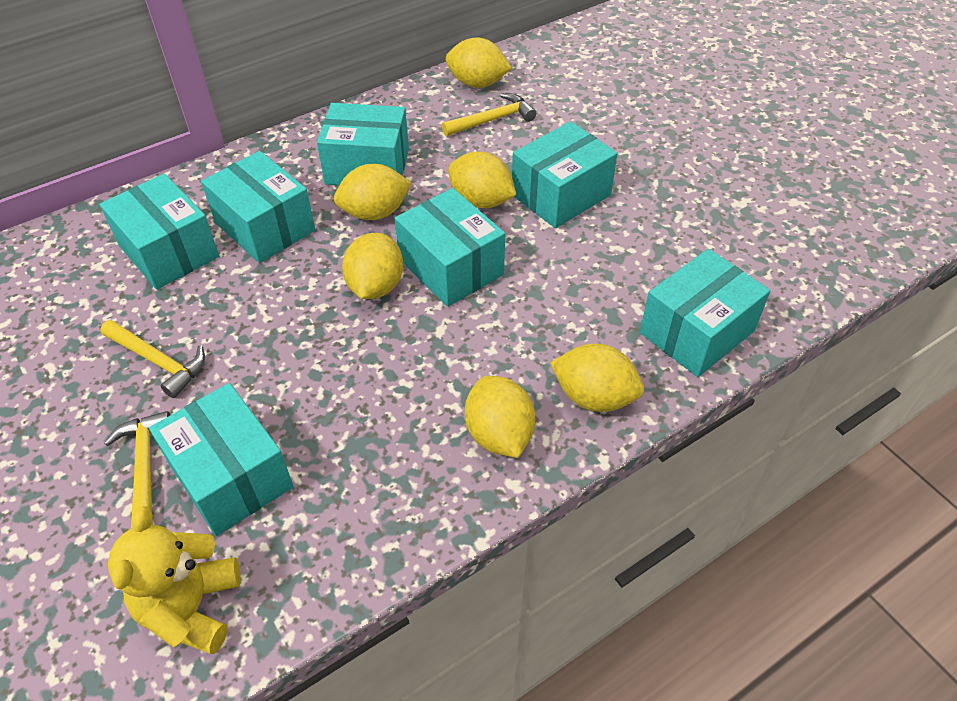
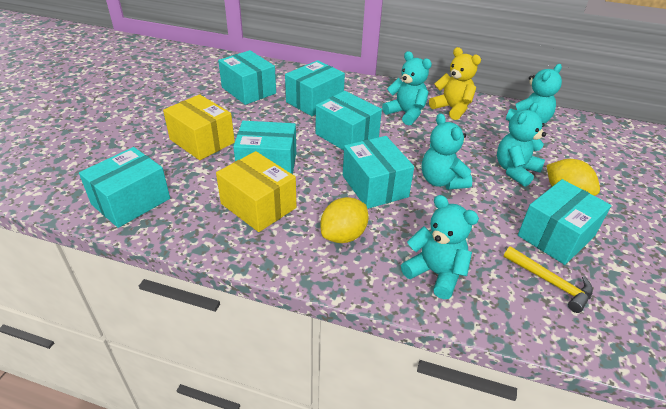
turquoise teddy bear: none = 0 -> [382,51,432,125] [401,195,479,299] [422,113,472,190] [497,102,546,187] [506,64,562,124] = 5
yellow box: none = 0 -> [163,94,235,160] [216,151,297,232] = 2
yellow hammer: [100,320,205,398] [104,411,170,528] [442,93,536,136] = 3 -> [504,246,593,313] = 1
yellow lemon: [334,164,412,220] [342,233,403,299] [445,37,512,88] [448,151,516,208] [465,376,535,458] [550,344,644,412] = 6 -> [320,197,369,243] [547,159,600,196] = 2

